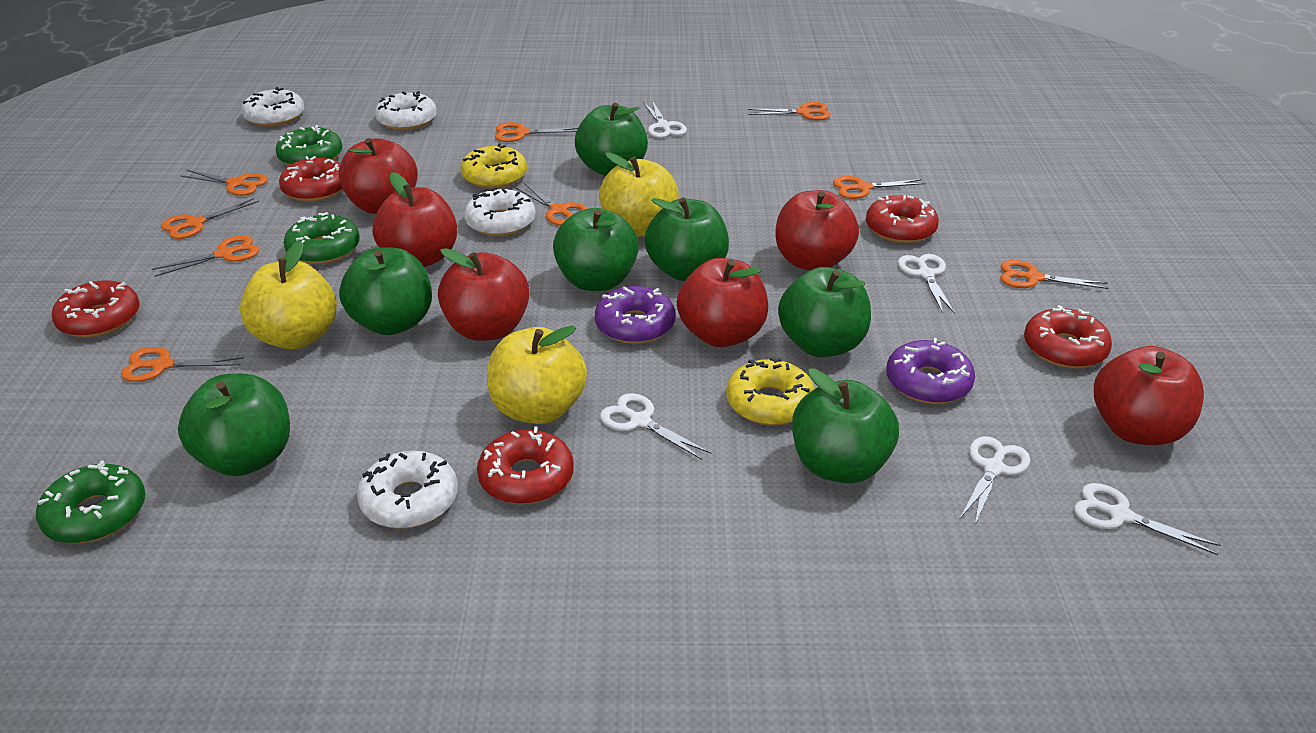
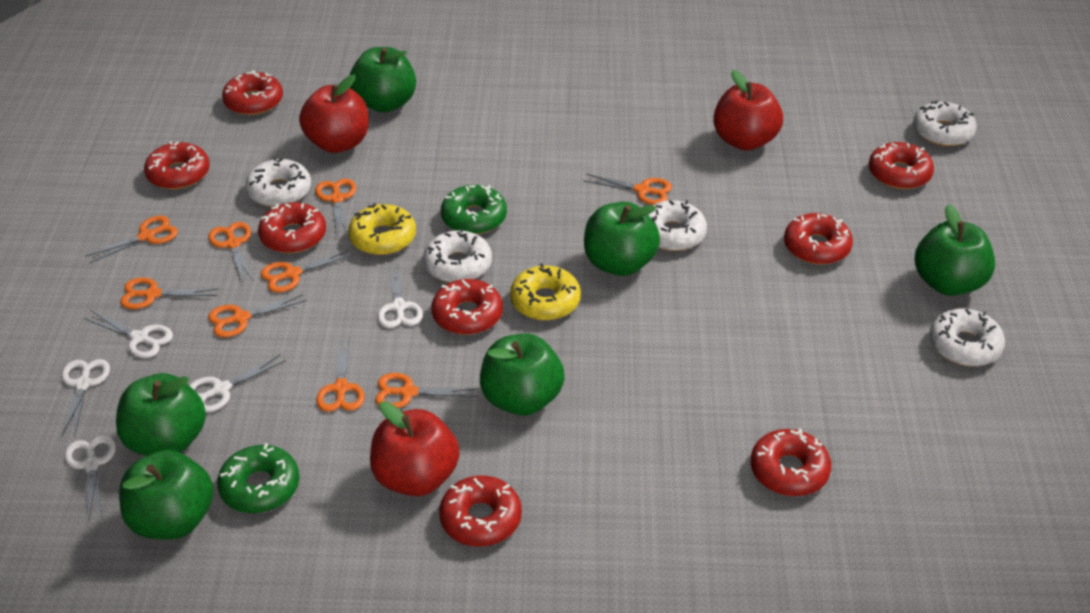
green apple: [178,374,290,476] [339,247,432,335] [553,208,639,291] [575,103,648,176] [645,198,729,281] [778,267,871,357] [792,368,899,483] = 7 -> [116,373,206,456] [119,450,214,540] [349,47,416,113] [480,334,565,416] [584,202,660,276] [915,204,995,296] = 6
green donut: [36,460,145,543] [276,125,342,165] [283,212,360,264] = 3 -> [217,443,299,513] [441,185,507,234] = 2
purple donut: [595,286,675,344] [886,338,975,404] = 2 -> none = 0
red apple: [339,138,418,214] [373,172,457,267] [438,248,530,341] [677,258,768,347] [775,190,859,271] [1094,346,1204,445] = 6 -> [299,74,369,153] [370,401,460,496] [713,70,783,151] = 3
red donut: [51,280,140,338] [279,156,343,202] [477,427,574,504] [866,195,939,243] [1024,305,1112,368] = 5 -> [144,141,210,189] [222,70,283,115] [258,202,326,253] [432,279,503,335] [439,475,522,547] [751,428,831,496] [784,213,853,265] [869,142,934,189] = 8
white donut: [241,87,304,127] [357,451,458,529] [375,91,437,130] [464,187,536,236] = 4 -> [245,157,311,207] [423,228,492,283] [648,200,707,251] [913,100,977,146] [929,308,1005,366] = 5
yellow apple: [240,241,337,349] [487,326,587,424] [599,152,679,237] = 3 -> none = 0

